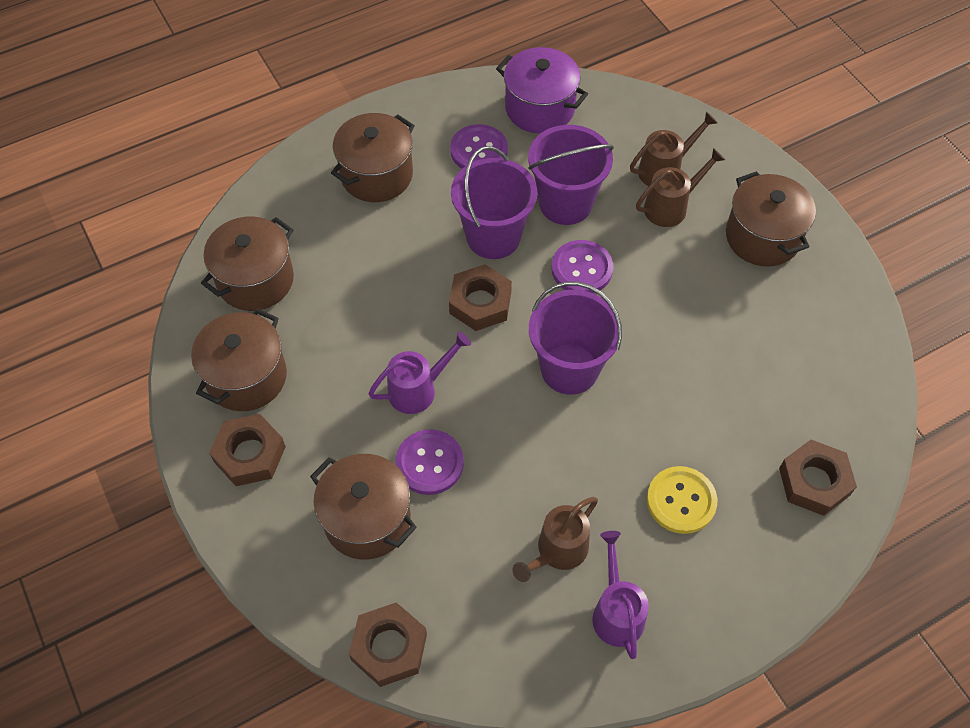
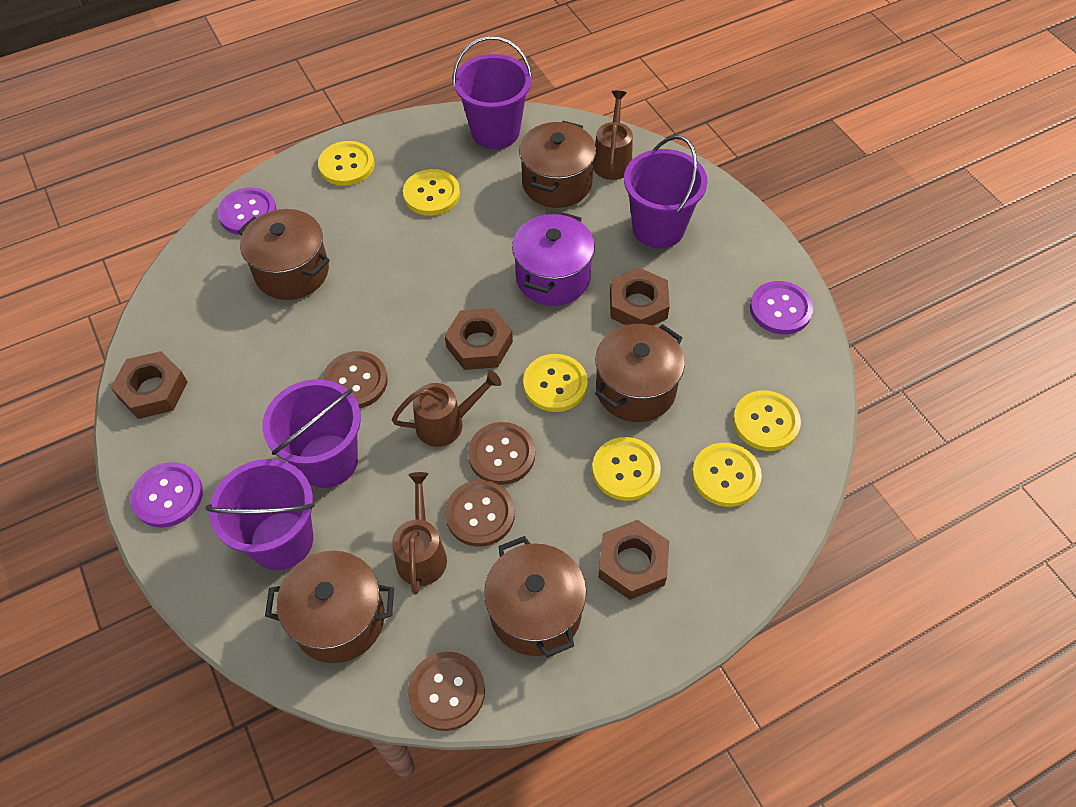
brown button: none = 0 -> [322,351,388,408] [408,652,485,731] [445,480,515,547] [468,422,535,485] = 4
purple bucket: [451,146,537,259] [528,125,614,225] [529,281,622,395] = 3 -> [205,459,315,570] [262,379,361,488] [453,36,532,149] [624,135,707,248] = 4
purple watering can: [368,331,471,414] [592,531,649,659] = 2 -> none = 0
yellow button: [647,466,717,534] = 1 -> [318,141,374,186] [403,169,460,216] [523,354,588,412] [592,437,661,501] [692,443,762,507] [733,390,801,451] = 6

